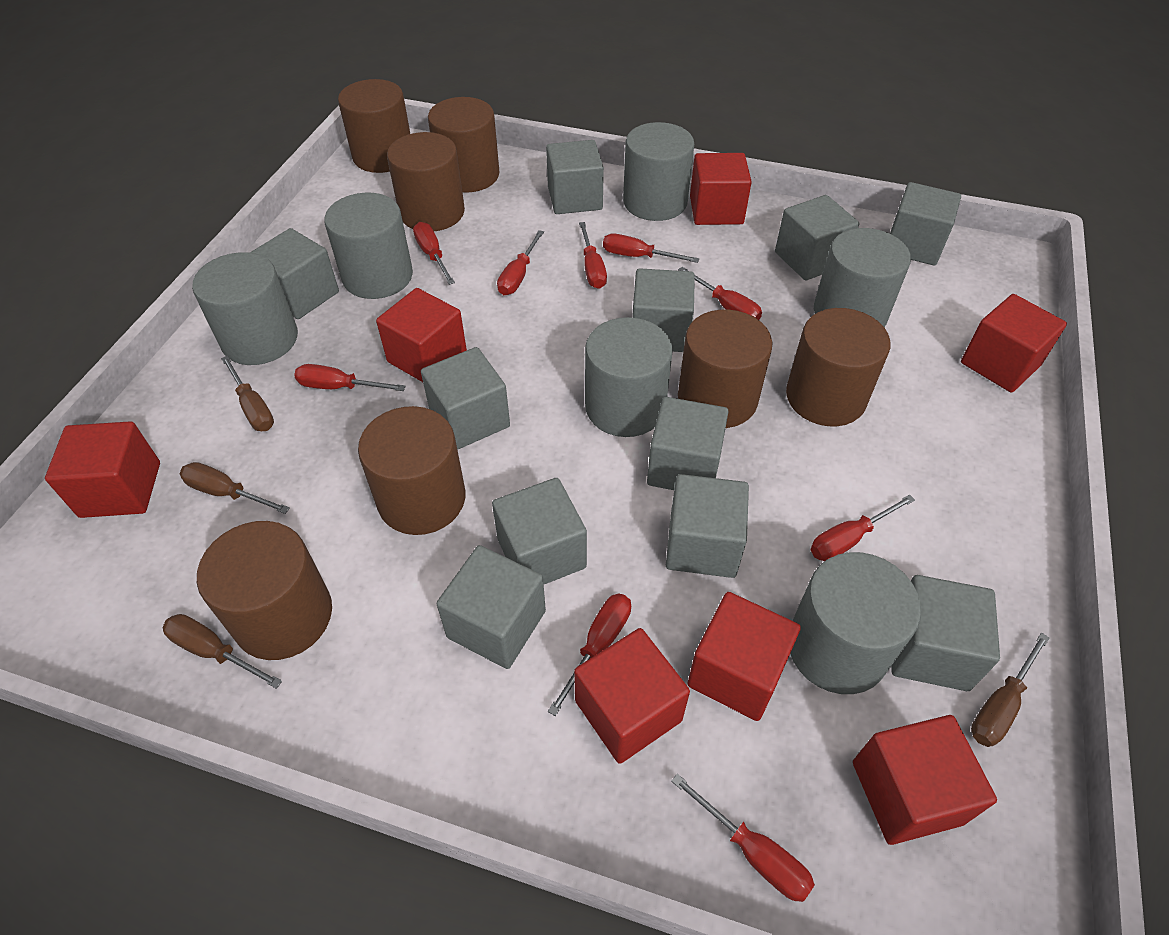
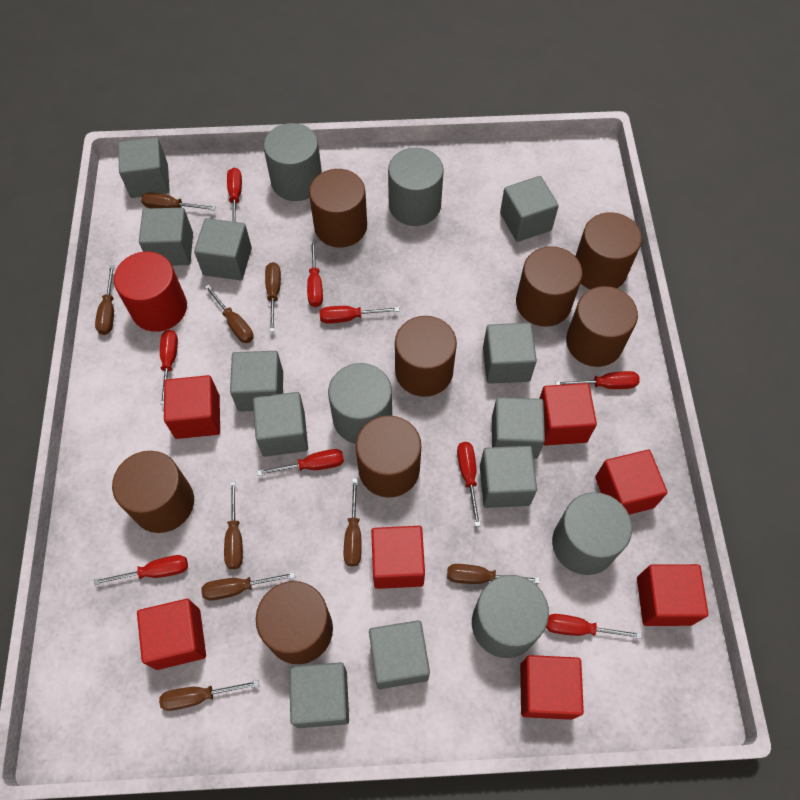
brown cylinder: [197,521,332,660] [338,79,410,173] [358,406,465,535] [387,132,465,231] [428,97,499,193] [678,309,772,428] [786,308,891,426] = 7 -> [112,451,194,533] [256,581,333,664] [309,169,367,248] [356,415,421,497] [395,316,457,397] [516,246,583,327] [566,286,638,367] [575,212,642,290] = 8
brown screwdriver: [163,614,282,689] [180,462,290,514] [221,356,274,431] [971,633,1050,747] = 4 -> [95,265,115,335] [141,192,216,211] [159,680,259,711] [201,572,295,600] [205,284,254,343] [224,481,243,569] [265,262,281,332] [344,478,362,566] [447,564,540,584] = 9
grey cylinder: [192,252,298,365] [324,193,413,299] [585,317,673,437] [623,122,694,221] [790,552,921,694] [814,228,911,327] = 6 -> [263,123,322,201] [328,363,392,444] [388,147,444,226] [472,575,549,658] [552,492,632,575] = 5
red cylinder: none = 0 -> [114,252,187,332] = 1

